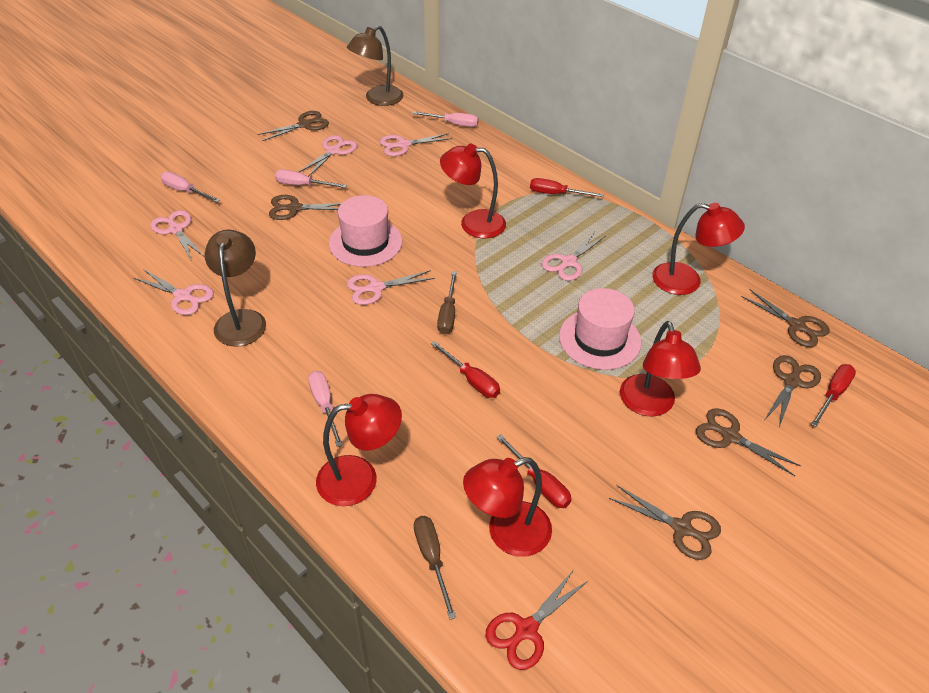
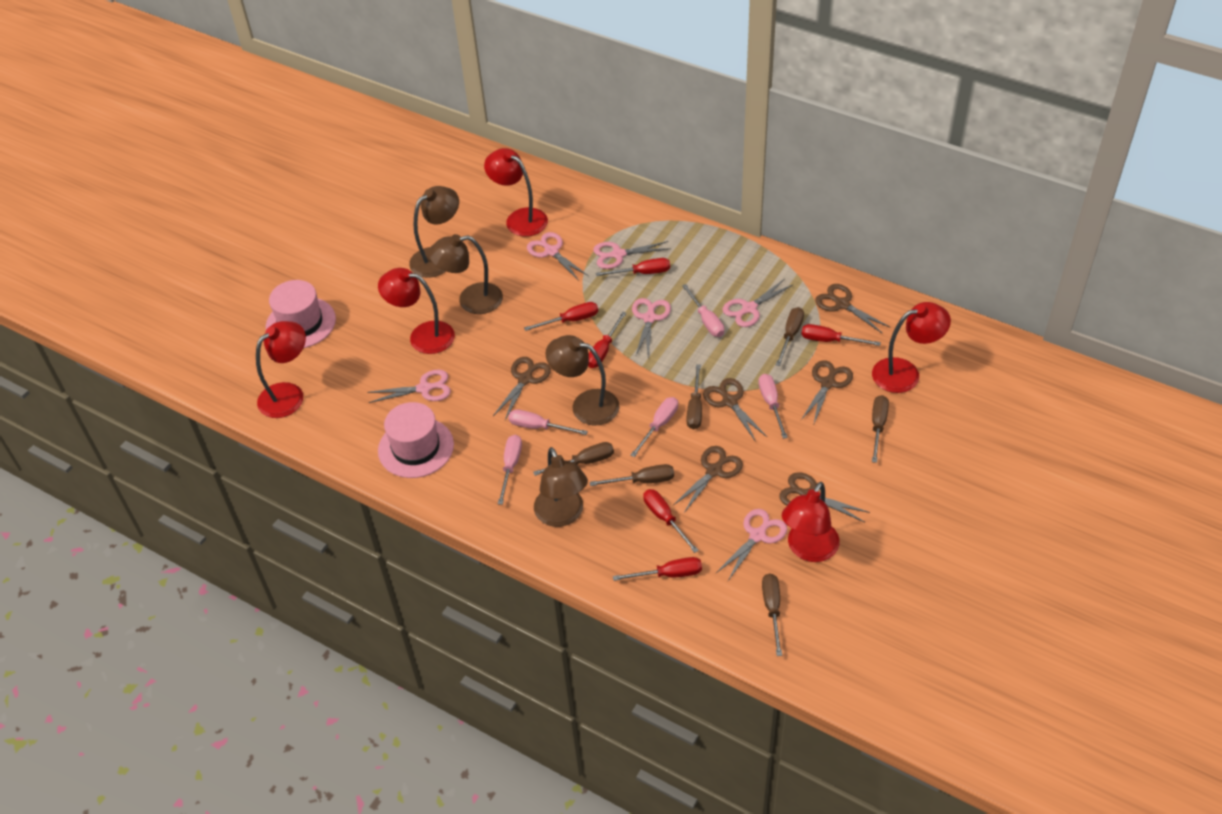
brown lamp: [205,230,266,347] [347,25,403,106] = 2 -> [409,186,459,278] [428,234,503,314] [534,447,588,527] [546,335,619,425] = 4
brown screwdriver: [414,516,456,619] [437,271,457,334] = 2 -> [533,442,614,476] [590,464,674,486] [687,364,702,429] [762,573,782,656] [776,307,804,366] [872,395,889,463] = 6
pink screwdriver: [160,171,220,202] [275,169,347,188] [308,371,343,447] [412,111,479,127] = 4 -> [498,435,522,505] [508,409,588,435] [631,397,678,457] [682,284,724,337] [758,374,788,439] = 5
red scissors: [486,570,589,670] = 1 -> none = 0
red screwdriver: [431,341,500,398] [496,434,571,508] [530,178,604,197] [811,364,856,427] = 4 -> [524,302,598,331] [588,312,626,368] [596,258,670,276] [613,557,702,581] [643,489,699,553] [801,324,881,346] = 6

